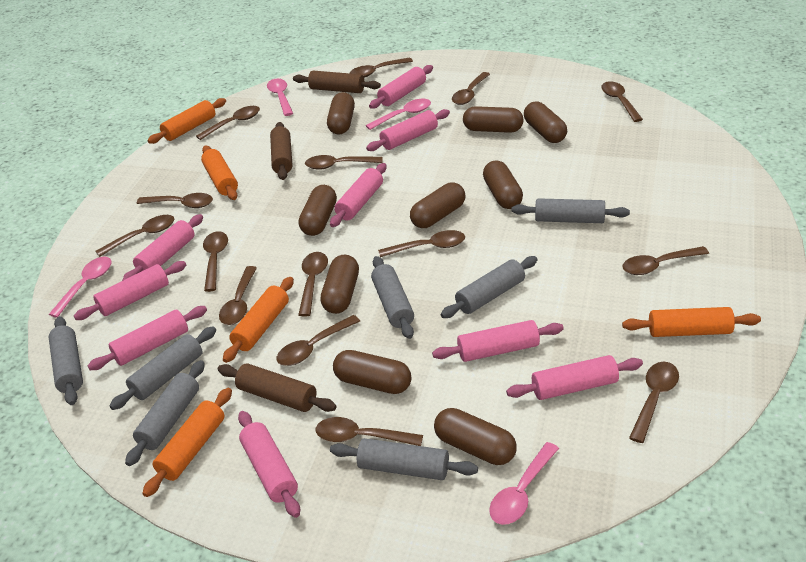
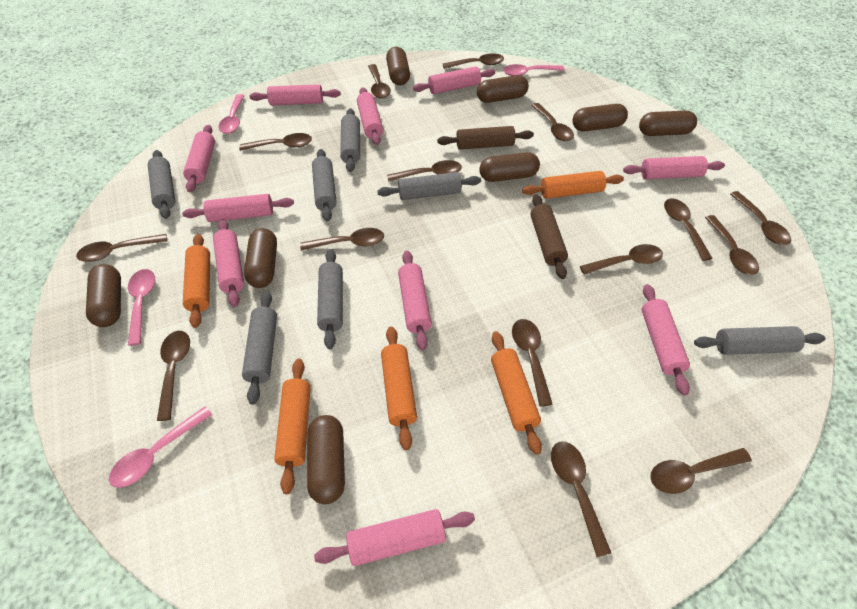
brown capsule: [299,185,337,236] [320,255,359,314] [327,92,355,134] [333,350,411,394] [410,182,465,228] [434,408,517,465] [463,106,524,133] [483,160,523,209] [524,101,567,143] = 9 -> [86,264,121,327] [244,228,277,288] [307,415,345,504] [386,47,410,85] [477,75,529,103] [479,152,540,182] [572,104,628,132] [639,110,697,136] = 8
brown rolling pin: [218,363,337,412] [270,122,292,180] [293,71,381,93] = 3 -> [437,126,534,150] [531,194,568,279] = 2
pink rolling pin: [74,261,186,320] [88,306,207,370] [122,214,203,281] [238,411,300,518] [330,163,387,227] [366,109,450,151] [369,65,433,109] [432,320,564,362] [506,355,643,400] = 9 -> [182,194,294,222] [183,125,215,193] [213,219,244,307] [249,84,341,106] [314,509,475,566] [357,87,383,145] [398,250,432,351] [413,66,495,94] [623,156,725,179] [642,284,690,395] = 10

